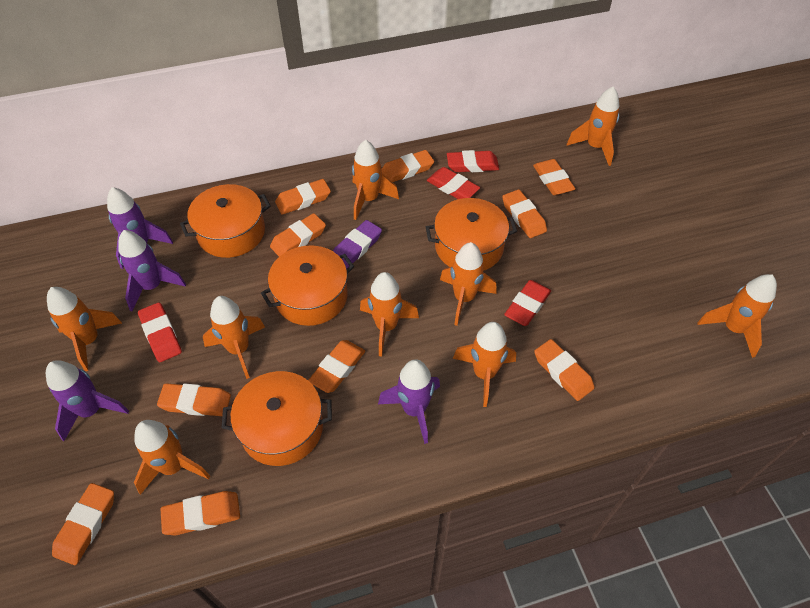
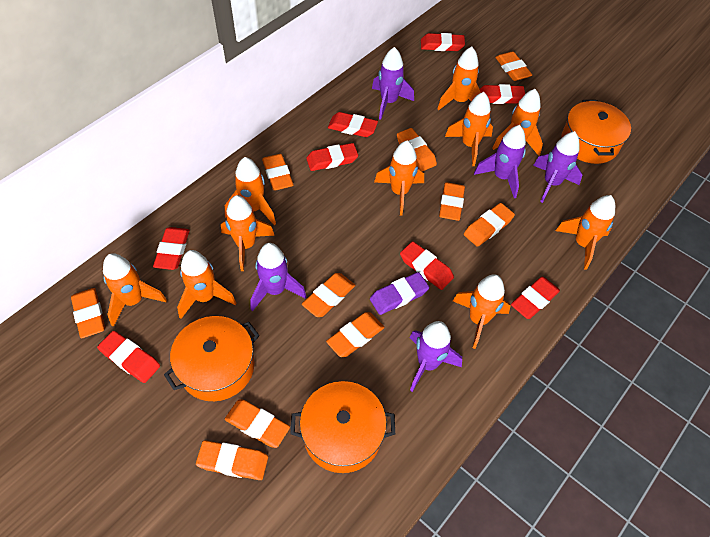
orange pot: [180,184,271,258] [222,371,332,466] [261,246,354,326] [426,198,517,271] = 4 -> [164,316,260,401] [291,381,395,473] [561,100,631,164] = 3
orange rocket: [47,287,122,371] [134,420,210,495] [203,296,265,379] [352,140,399,220] [360,272,419,357] [440,242,497,326] [453,322,516,407] [567,87,619,166] [697,274,777,358] = 9 -> [103,253,167,327] [177,250,237,319] [221,195,275,271] [225,157,276,225] [374,141,424,216] [438,47,481,110] [445,92,493,166] [453,274,511,349] [492,89,543,156] [555,195,615,270] = 10
purple rocket: [46,360,129,441] [107,187,173,269] [118,230,186,311] [378,359,440,444] = 4 -> [250,243,307,311] [372,47,414,120] [410,321,462,392] [474,125,526,198] [533,131,582,203] = 5
red eraser: [138,302,182,362] [427,167,480,199] [447,150,499,172] [504,280,551,326] = 4 -> [97,331,160,383] [153,227,190,270] [306,143,358,171] [328,112,378,137] [400,241,454,290] [421,33,465,51] [480,84,525,104] [511,277,560,319] = 8

